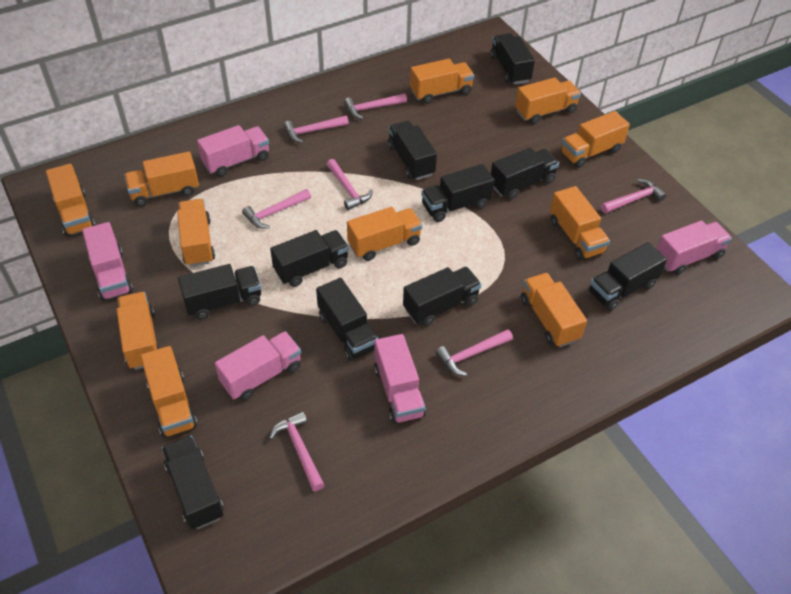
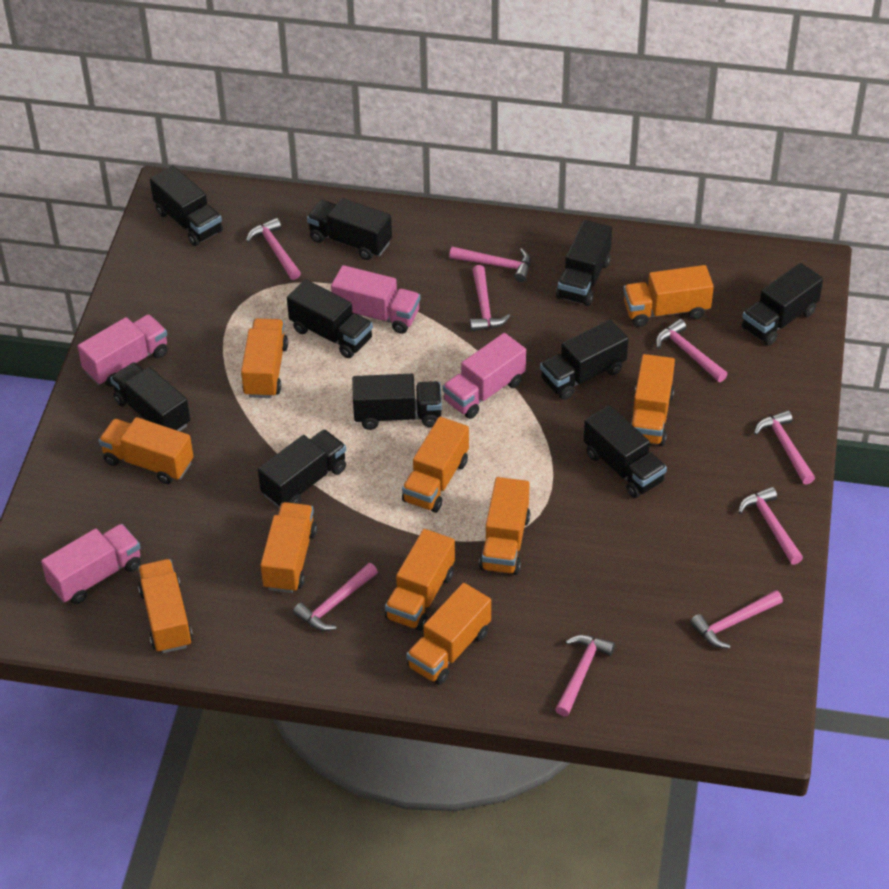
orange truck: [46,164,95,237] [116,292,160,370] [124,151,199,207] [140,346,198,438] [177,199,215,267] [347,207,422,261] [410,59,474,104] [515,77,581,124] [521,273,587,347] [550,186,610,260] [561,111,630,168] = 11 -> [99,417,193,484] [138,559,193,653] [241,318,288,398] [260,502,317,593] [385,529,455,631] [402,417,469,513] [406,583,491,685] [479,477,530,575] [623,265,714,327] [631,354,675,446] = 10
pink hammer: [242,189,311,228] [269,411,324,491] [284,116,349,143] [326,159,373,210] [344,93,407,119] [436,329,513,376] [601,179,667,213] = 7 -> [246,218,301,280] [293,563,378,631] [449,246,531,282] [470,265,510,331] [555,635,615,716] [656,319,727,382] [690,590,783,648] [738,487,803,565] [754,410,815,485] = 9
pink truck: [82,222,133,301] [197,125,269,177] [215,331,301,401] [374,334,426,423] [657,220,732,275] = 5 -> [41,524,141,604] [77,314,168,387] [331,265,420,334] [442,333,526,419] = 4

